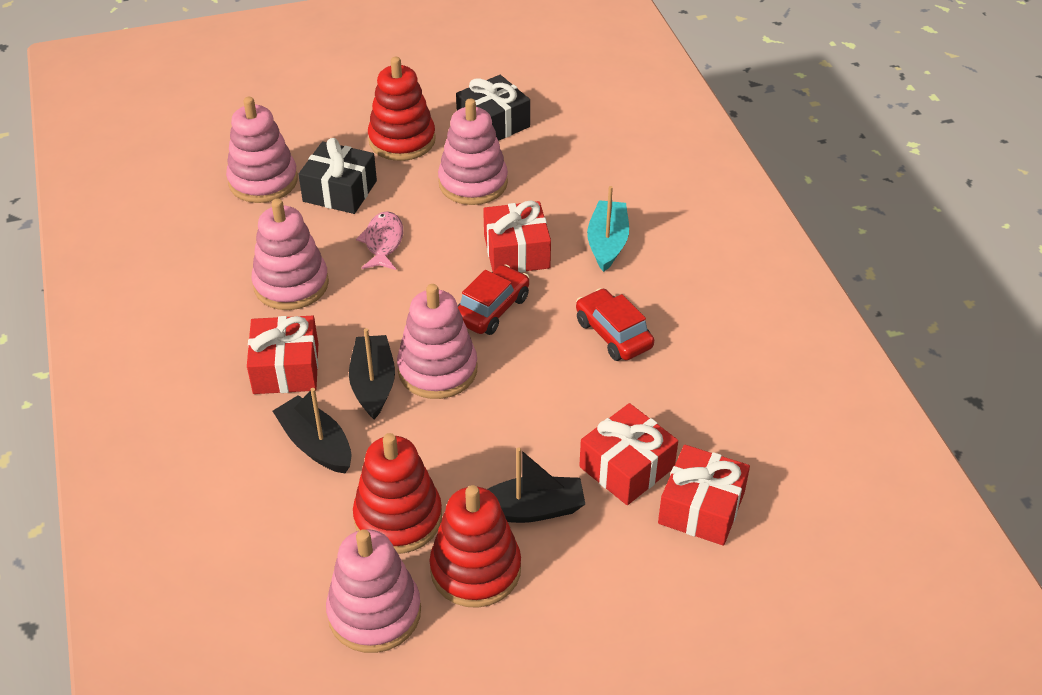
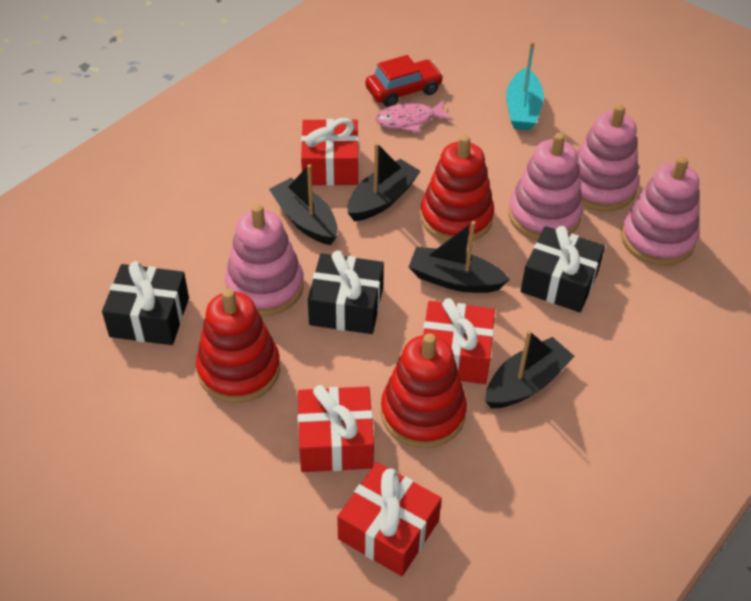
black boat: [272,388,351,473] [349,328,395,419] [487,447,585,523] = 3 -> [269,164,338,245] [348,143,421,221] [409,221,510,293] [485,330,575,408] = 4
black gift: [298,138,377,214] [456,75,530,141] = 2 -> [102,261,189,345] [308,251,384,334] [521,226,605,312] = 3
pink stacking toy: [226,97,298,203] [251,199,329,310] [326,529,421,653] [397,284,477,399] [438,98,508,205] = 5 -> [225,204,304,316] [508,133,583,240] [577,104,639,212] [621,156,699,265] = 4
red car: [458,265,529,335] [576,288,654,361] = 2 -> [365,55,444,107] = 1

